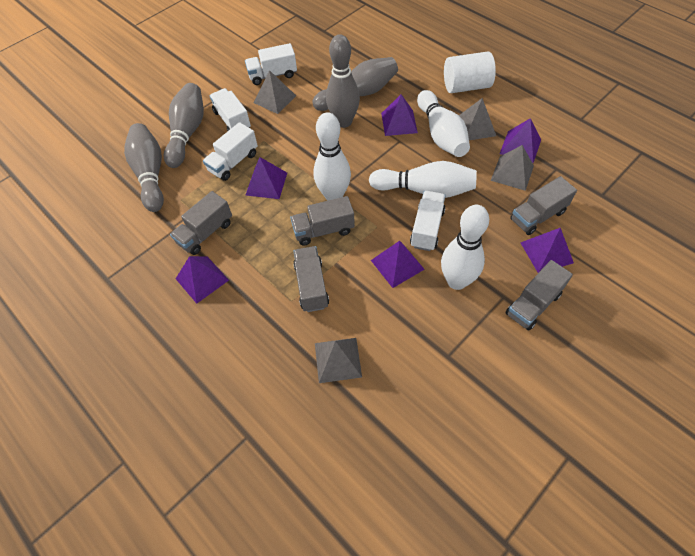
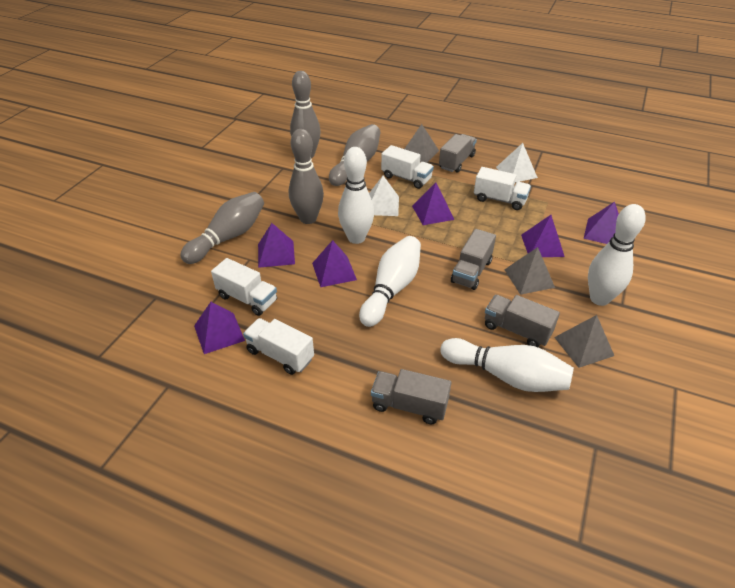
grey pyramid: [254,70,296,114] [315,338,362,383] [459,98,496,140] [491,145,534,191] = 4 -> [405,124,439,163] [504,247,555,295] [554,315,614,368] = 3
grey truck: [170,191,232,255] [290,196,355,246] [293,246,329,312] [506,260,573,331] [510,176,577,235] = 5 -> [371,369,451,425] [439,134,477,173] [451,229,496,290] [485,295,560,347] = 4
white cylinder: [444,51,496,93] = 1 -> none = 0
white pyramid: none = 0 -> [369,176,399,216] [496,143,538,182] = 2

